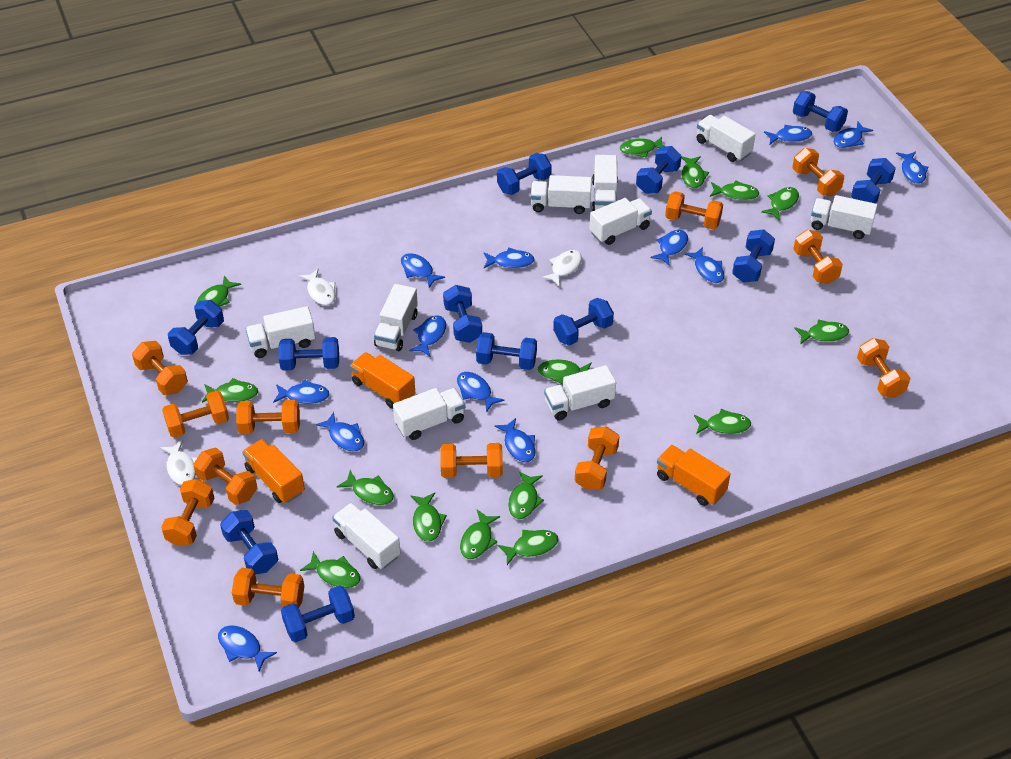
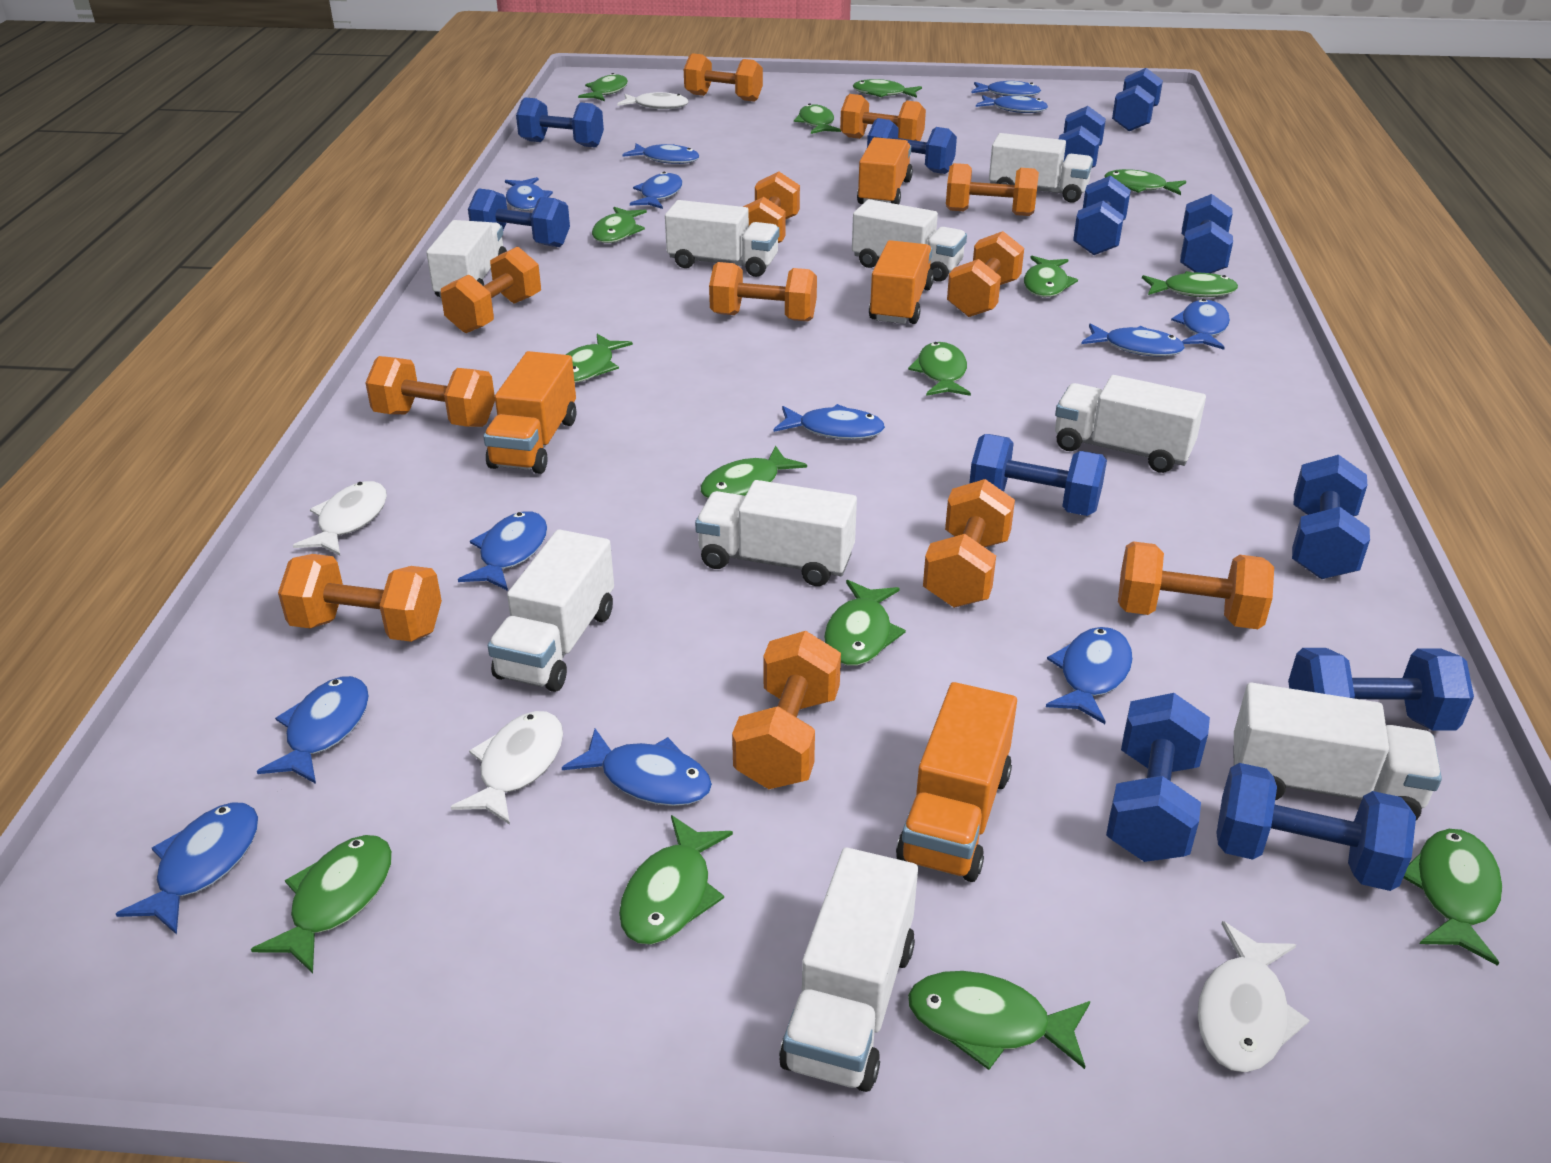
orange truck: [242,439,305,503] [350,352,415,409] [657,445,730,506] = 3 -> [483,351,576,474] [857,137,913,204] [869,240,934,324] [896,682,1017,882] = 4
white fish: [160,440,198,485] [299,269,335,305] [541,250,582,287] = 3 -> [293,481,387,556] [451,711,563,825] [617,92,688,109] [1197,921,1310,1072] = 4
white truck: [245,306,315,358] [332,503,401,569] [374,284,418,351] [393,388,465,440] [530,175,592,214] [544,365,616,421] [589,198,652,245] [592,155,618,211] [696,115,756,162] [811,195,878,239] = 10 -> [427,220,507,298] [488,529,614,692] [665,200,779,277] [695,480,857,586] [779,847,918,1092] [852,199,967,281] [989,133,1093,203] [1055,375,1206,473] [1233,683,1442,820] = 9

